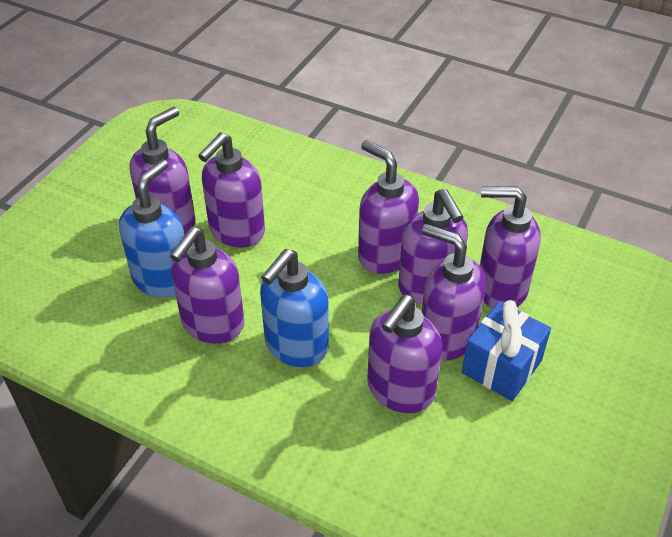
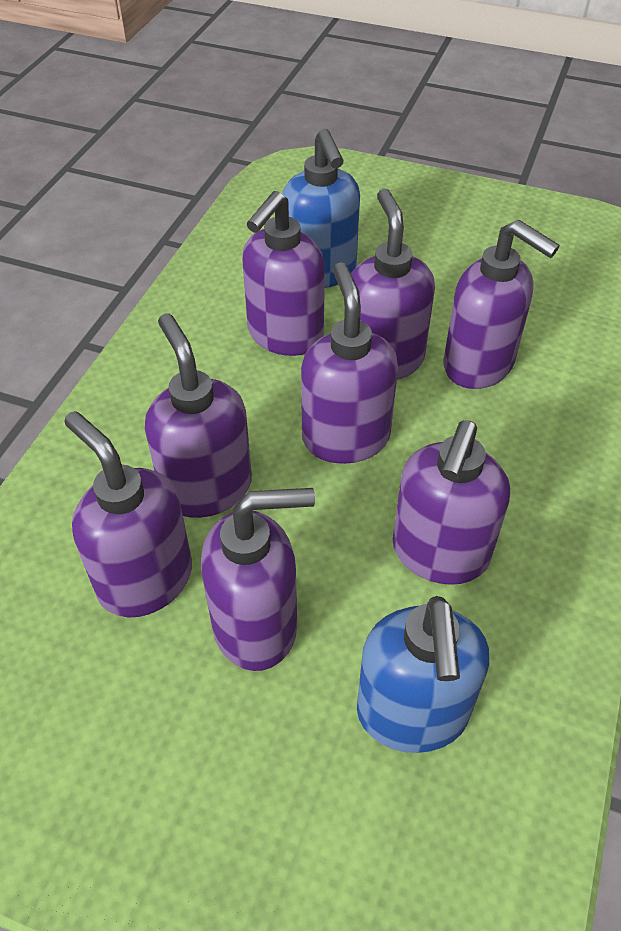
blue gift: [462,300,551,401] = 1 -> none = 0

